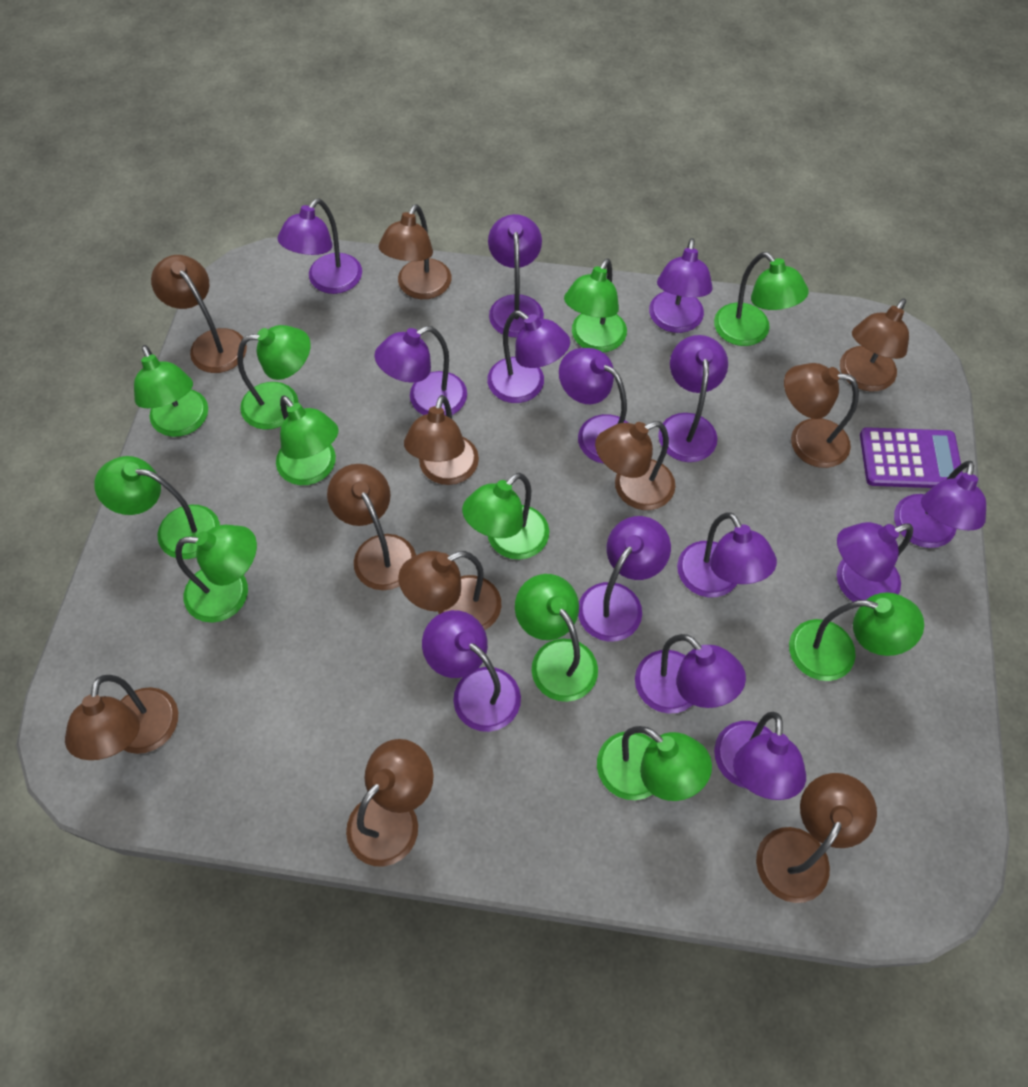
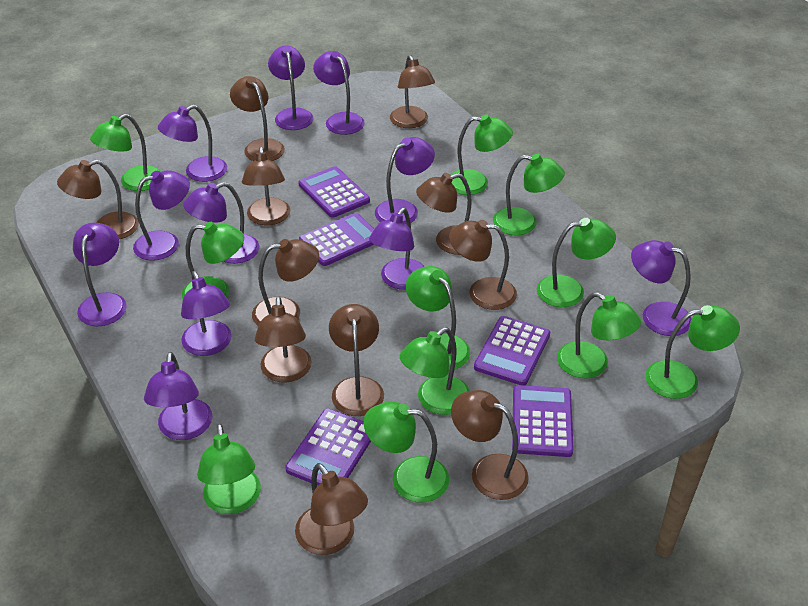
purple calculator: [860,427,963,488] = 1 -> [285,409,371,486] [298,166,370,218] [299,213,374,266] [474,316,550,385] [512,385,574,457] = 5
purple lamp: [277,198,362,294] [375,326,467,416] [422,610,521,732] [487,310,570,403] [488,214,544,337] [559,348,628,464] [578,516,671,642] [635,634,746,714] [649,238,713,333] [658,335,728,462] [677,512,777,597] [714,712,806,800] [837,522,913,602] [894,461,986,548] = 14 -> [73,222,127,326] [133,170,190,261] [144,352,212,440] [158,105,227,182] [181,271,232,356] [183,182,260,264] [268,46,314,130] [313,51,365,135] [369,208,425,290] [375,137,435,225] [631,240,692,336] = 11

